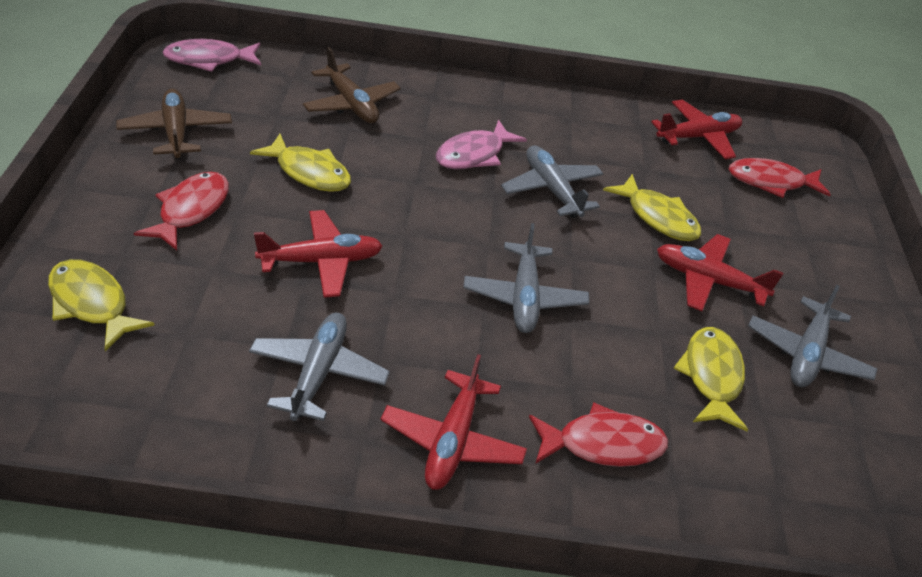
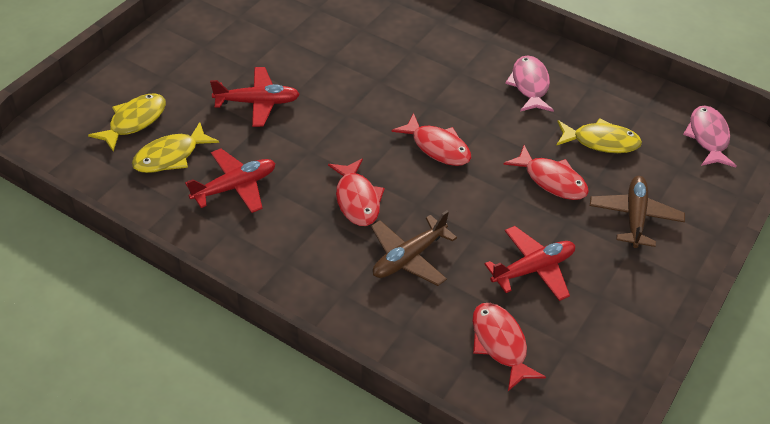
grey plane: [249,312,390,421] [463,223,589,333] [501,145,604,218] [748,285,877,387] = 4 -> none = 0
red fish: [134,172,229,250] [529,403,668,467] [729,158,831,198] = 3 -> [328,158,385,226] [391,113,471,166] [472,303,546,391] [503,145,589,200] = 4
red plane: [254,210,383,298] [381,354,527,490] [651,100,742,159] [657,234,783,311] = 4 -> [185,149,275,213] [210,67,300,127] [485,226,575,301] = 3
yellow fish: [48,259,154,351] [250,134,351,192] [603,174,701,241] [674,327,748,431] = 4 -> [88,93,166,152] [132,122,219,173] [556,118,642,153] = 3

